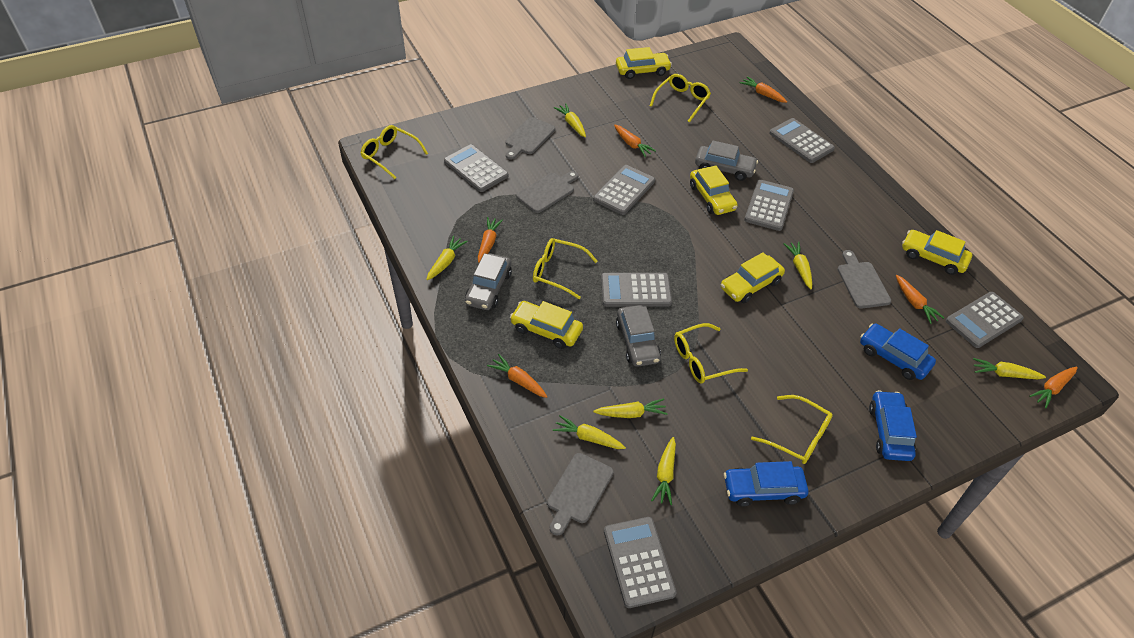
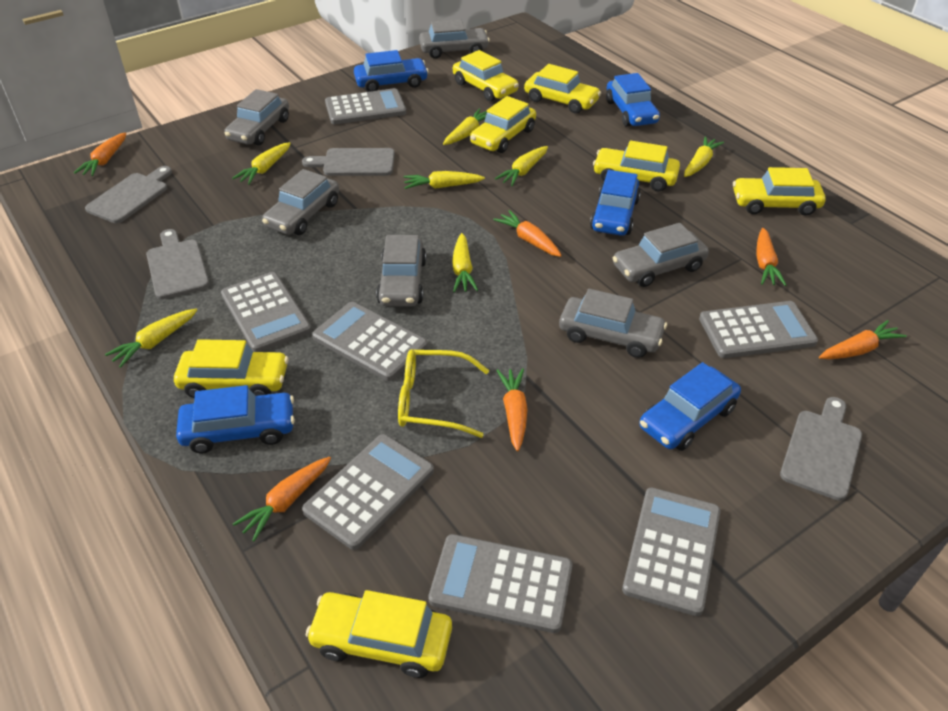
blue car: [724,461,808,507] [860,323,936,380] [869,390,917,461] = 3 -> [176,385,295,453] [354,50,429,92] [590,170,641,236] [606,73,660,127] [639,362,741,451] = 5
grey car: [465,253,512,310] [616,305,661,367] [695,141,758,181] = 3 -> [224,89,289,145] [262,169,339,235] [376,235,426,307] [419,19,490,59] [559,289,667,358] [613,223,709,287] = 6
yellow car: [510,301,583,349] [616,47,672,79] [690,166,738,215] [721,252,785,303] [902,230,972,275] = 5 -> [174,339,288,398] [306,590,452,678] [453,50,519,101] [470,96,536,153] [524,64,601,114] [593,141,680,191] [733,167,826,216] = 7
yellow glasses: [360,125,428,179] [533,238,598,299] [650,74,711,123] [674,323,748,384] [751,395,833,464] = 5 -> [398,349,489,438] = 1

